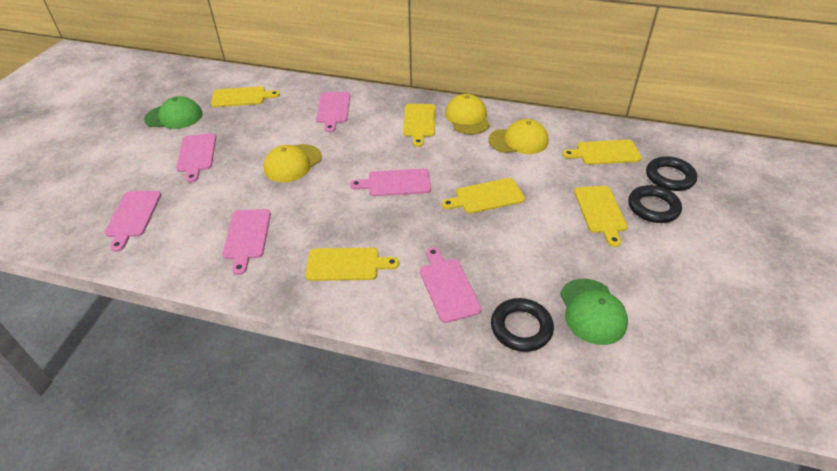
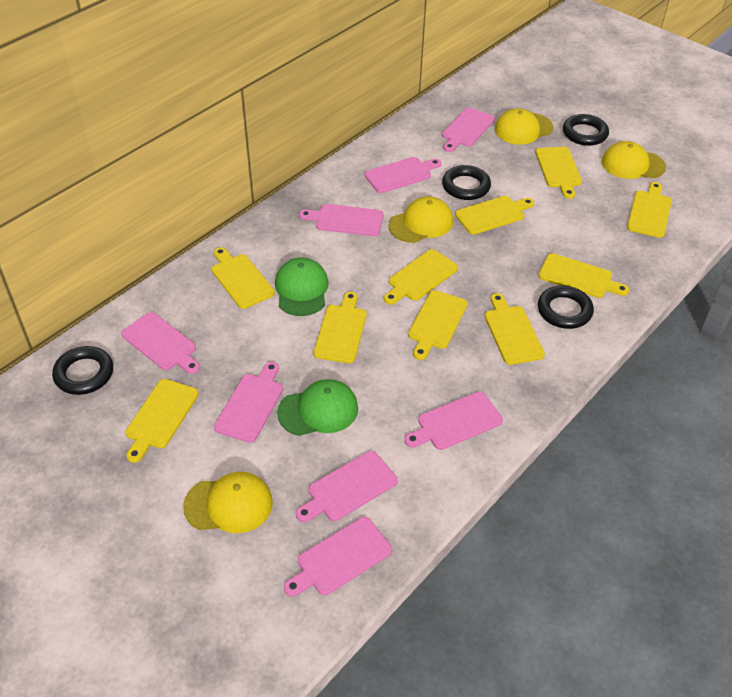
black ring: [491,298,554,352] [628,185,682,223] [646,156,697,191] = 3 -> [52,346,113,395] [442,165,491,200] [538,286,594,329] [563,114,609,146] = 4
pink cutting board: [104,191,161,252] [176,133,216,183] [222,209,271,275] [316,92,350,132] [350,169,431,196] [420,247,482,323] = 6 -> [121,312,200,374] [214,362,283,443] [284,517,392,597] [296,451,398,522] [299,204,383,236] [365,157,441,193] [404,392,503,450] [442,107,495,152] = 8
yellow cap: [264,144,322,182] [445,94,490,135] [489,119,548,154] = 3 -> [183,472,273,533] [389,196,453,243] [495,108,553,145] [602,141,666,179] = 4
yellow cutting board: [211,86,280,107] [305,248,399,281] [403,104,436,147] [442,178,525,214] [562,140,642,165] [574,186,628,247] = 6 -> [125,379,199,463] [211,247,275,309] [314,292,367,363] [384,249,458,304] [408,290,468,360] [455,196,534,235] [485,293,545,365] [535,147,582,199] [538,253,629,298] [627,182,672,238] = 10

